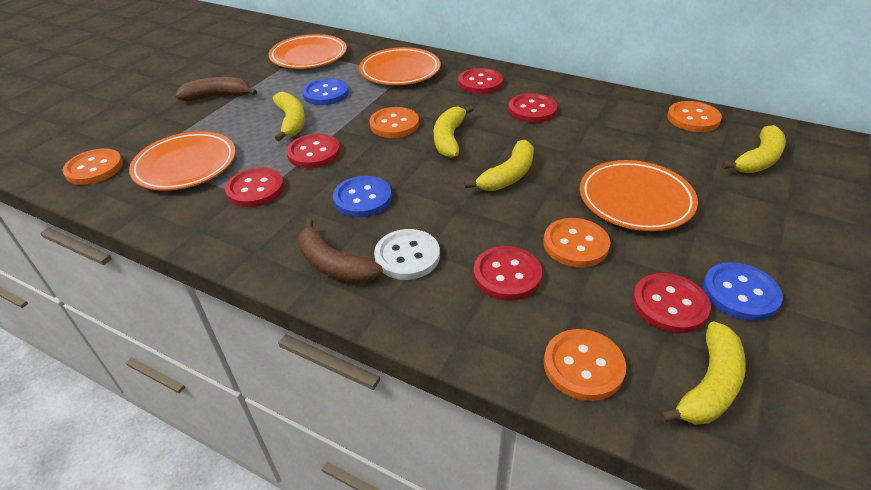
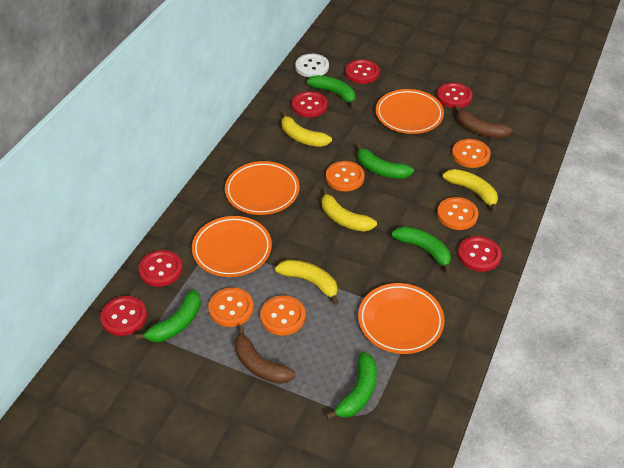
blue button: [302,78,349,105] [333,176,392,217] [703,262,783,321] = 3 -> none = 0
green banana: none = 0 -> [135,289,201,342] [307,75,356,108] [326,352,377,419] [356,143,414,179] [391,226,451,273] = 5
yellow banana: [273,92,305,142] [434,105,474,158] [464,140,534,191] [660,321,746,425] [722,125,786,173] = 5 -> [275,260,339,305] [281,111,332,147] [322,188,377,231] [442,169,498,212] = 4

